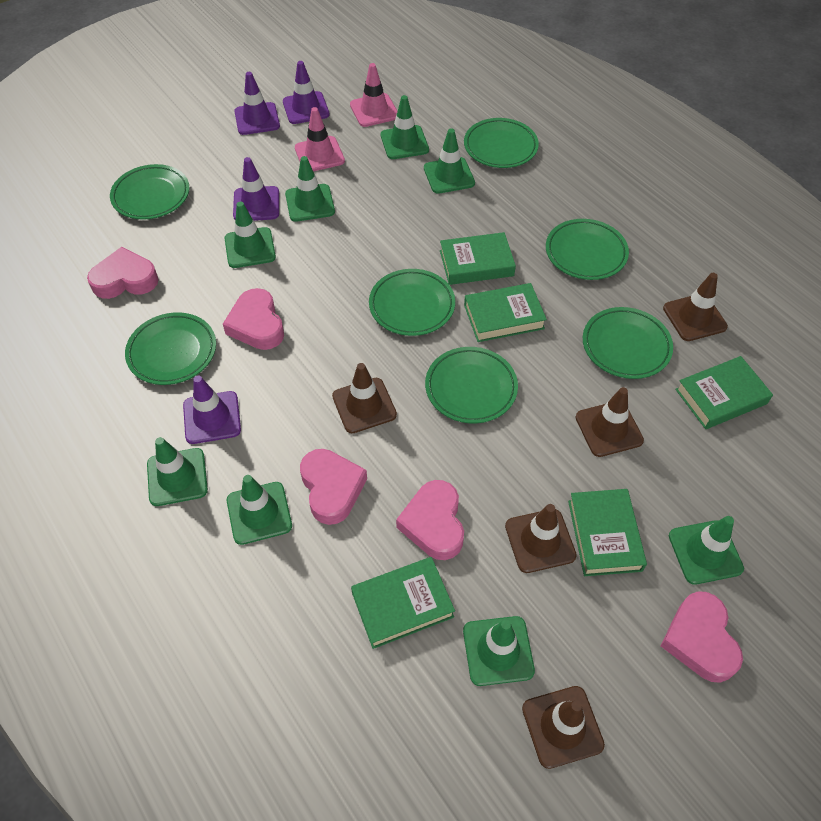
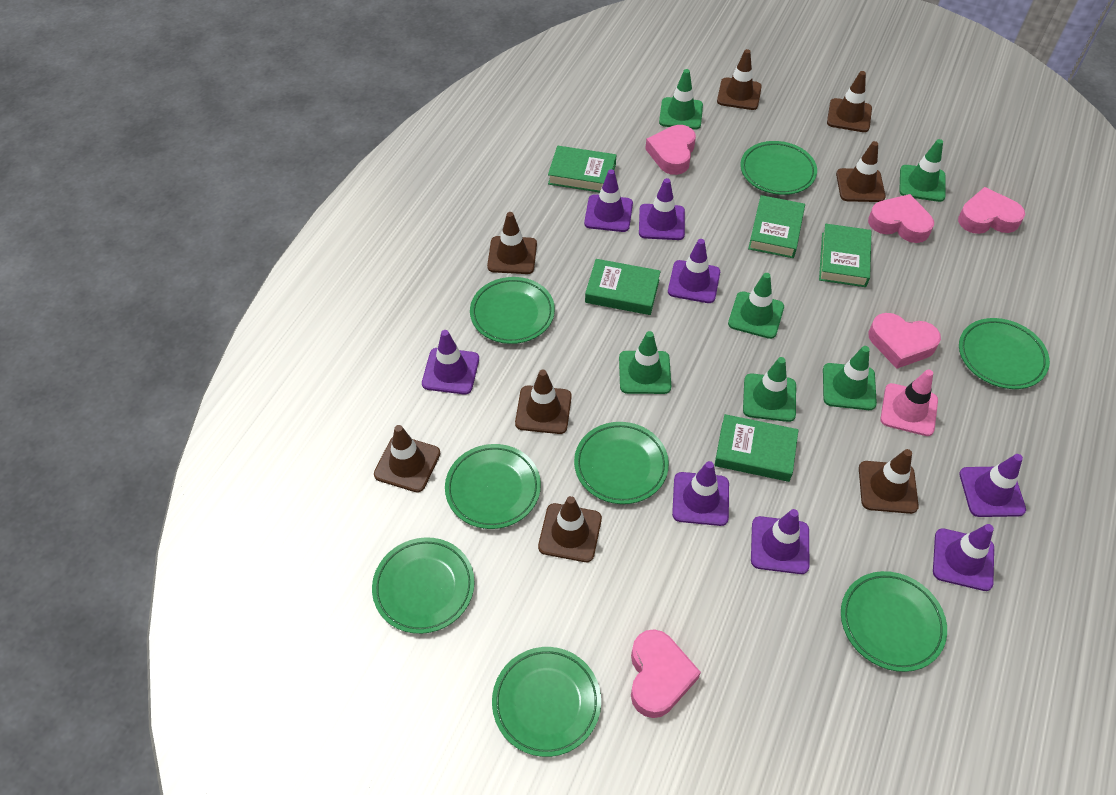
brown traffic cone: [332,363,397,433] [505,504,577,573] [522,686,605,769] [575,387,644,457] [663,273,728,341] = 5 -> [374,425,440,492] [487,212,537,274] [515,369,572,434] [538,496,602,562] [717,49,762,110] [827,71,872,132] [836,141,886,202] [859,449,919,514] = 8
green plate: [110,164,190,220] [125,312,216,385] [369,269,455,336] [425,347,518,423] [464,118,539,168] [546,219,629,280] [583,307,673,379] = 7 -> [372,537,475,634] [445,444,541,529] [470,277,555,344] [492,647,601,757] [574,422,669,504] [740,141,817,195] [841,571,947,672] [959,318,1050,389] = 8
green traffic cone: [147,437,208,506] [225,202,276,268] [227,475,292,545] [285,156,335,222] [381,95,429,159] [424,128,475,194] [463,616,535,686] [669,516,744,585] = 8 -> [619,331,671,394] [659,69,703,130] [728,273,784,339] [743,357,796,422] [823,346,877,410] [899,139,946,202] = 6
pink traffic cone: [295,107,345,171] [350,63,398,127] = 2 -> [880,369,938,436] = 1
purple traffic cone: [183,375,241,444] [233,157,279,221] [234,72,280,135] [283,61,329,124] = 4 -> [422,330,479,394] [584,169,633,232] [639,178,685,240] [668,239,720,303] [672,461,729,526] [751,509,809,574] [933,524,994,591] [959,454,1026,517] = 8

